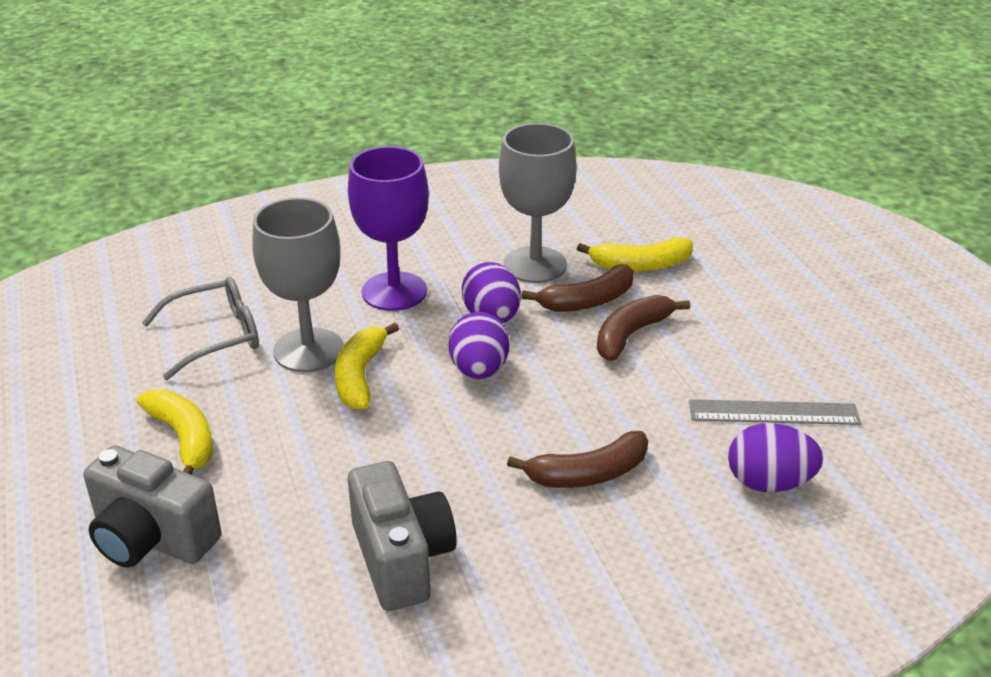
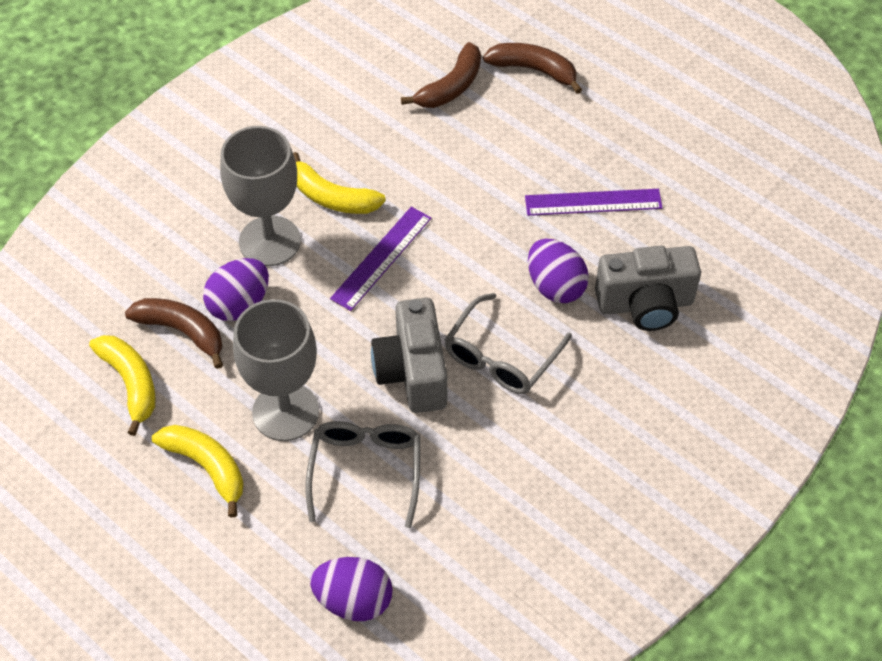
grey glasses: [142,277,259,380] = 1 -> [305,421,420,528] [445,293,572,394] = 2
grey ruler: [689,399,861,425] = 1 -> none = 0
purple goblet: [348,146,429,311] = 1 -> none = 0
purple ruler: none = 0 -> [330,207,431,311] [525,189,663,216] = 2

